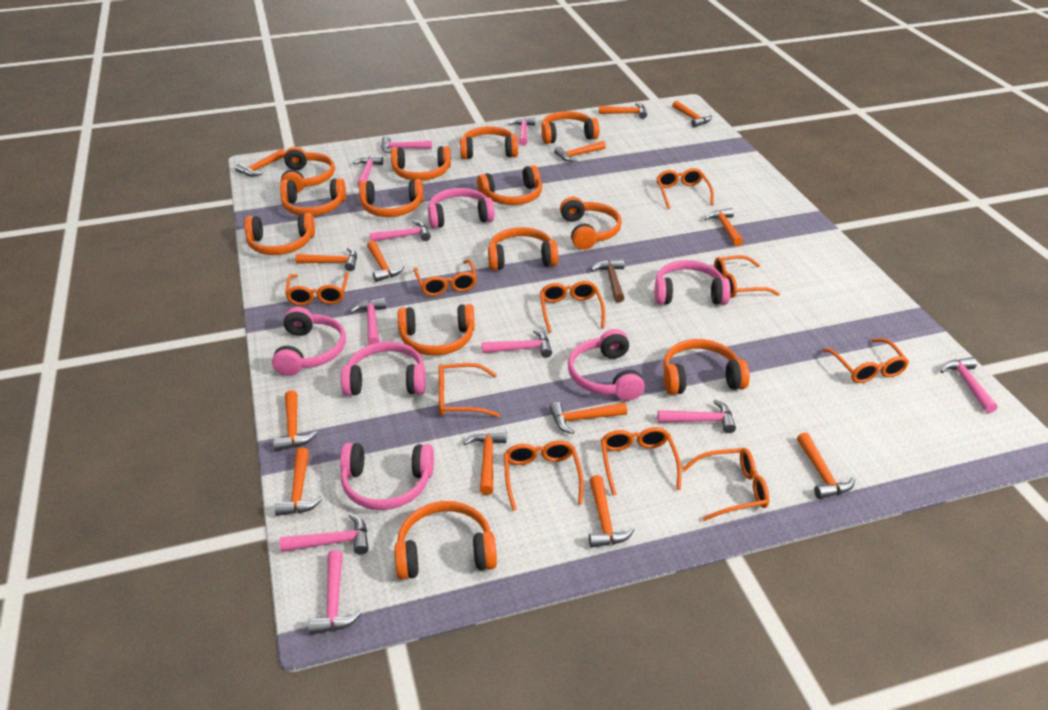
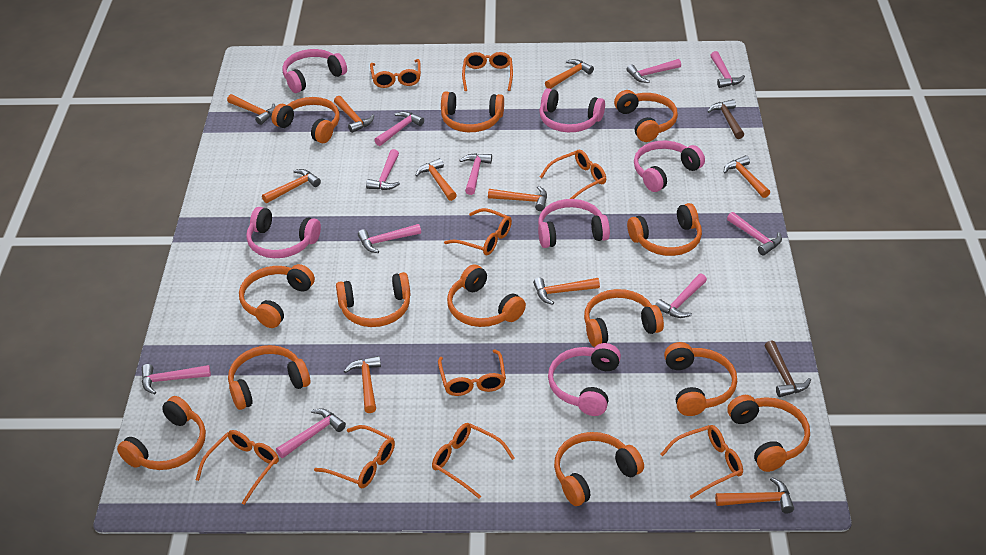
brown hammer: [591,259,624,303] = 1 -> [707,99,744,139] [764,341,811,397] = 2
orange glasses: [285,272,349,306] [414,259,477,296] [439,363,500,417] [504,441,584,511] [540,281,605,333] [601,427,682,496] [657,168,714,209] [682,448,769,521] [714,255,780,298] [822,338,909,383] = 10 -> [196,430,279,505] [314,425,395,488] [370,59,421,88] [432,423,515,499] [438,350,506,396] [444,208,512,255] [462,52,513,91] [540,149,606,199] [661,425,743,499] = 9
orange hammer: [235,149,285,176] [273,390,317,451] [274,448,323,516] [295,248,357,271] [367,241,405,282] [464,430,506,495] [549,402,627,434] [554,141,606,162] [589,475,635,548] [599,103,647,119] [672,101,712,127] [705,208,743,246] [797,432,855,499] = 13 -> [227,94,276,125] [262,169,321,203] [334,96,374,133] [344,356,381,413] [415,158,457,201] [488,186,547,211] [533,278,600,305] [545,59,594,89] [715,477,794,514] [724,155,770,198] = 10

